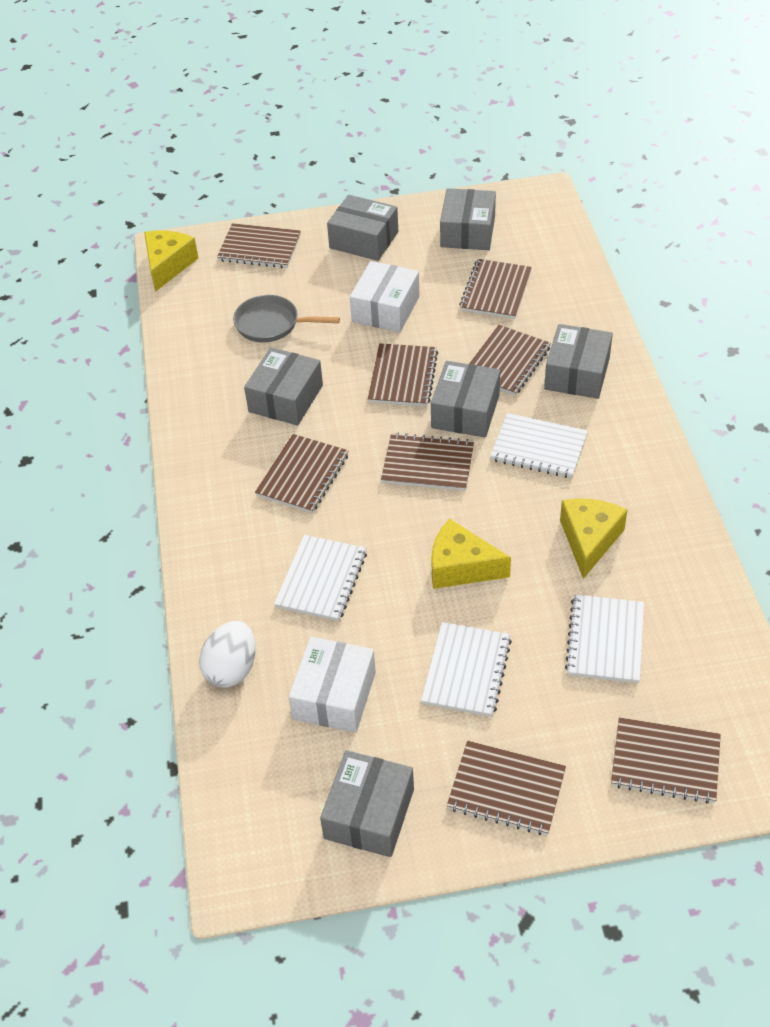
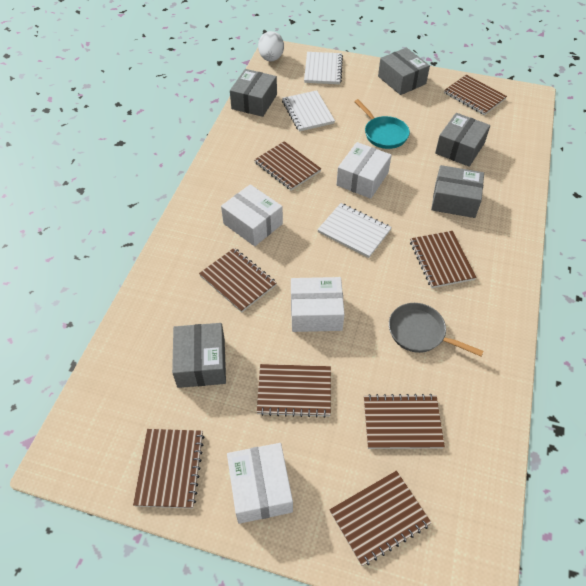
grey box: [244,347,323,425] [320,750,414,857] [327,195,398,261] [431,361,500,437] [440,188,496,250] [544,324,613,399] = 6 -> [172,323,226,388] [230,69,277,117] [378,47,430,95] [431,165,484,218] [435,113,490,167] = 5
turquoise pan: none = 0 -> [354,99,410,149] = 1
white box: [289,637,376,733] [350,261,420,332] = 2 -> [221,184,283,246] [227,443,293,524] [291,277,345,332] [336,142,392,199] = 4
white notebook: [274,535,367,622] [421,622,512,717] [490,413,588,478] [565,595,644,683] = 4 -> [282,90,335,132] [304,52,343,84] [317,203,392,258] = 3
yellow cheese: [144,231,198,292] [431,519,511,589] [560,499,627,579] = 3 -> none = 0

